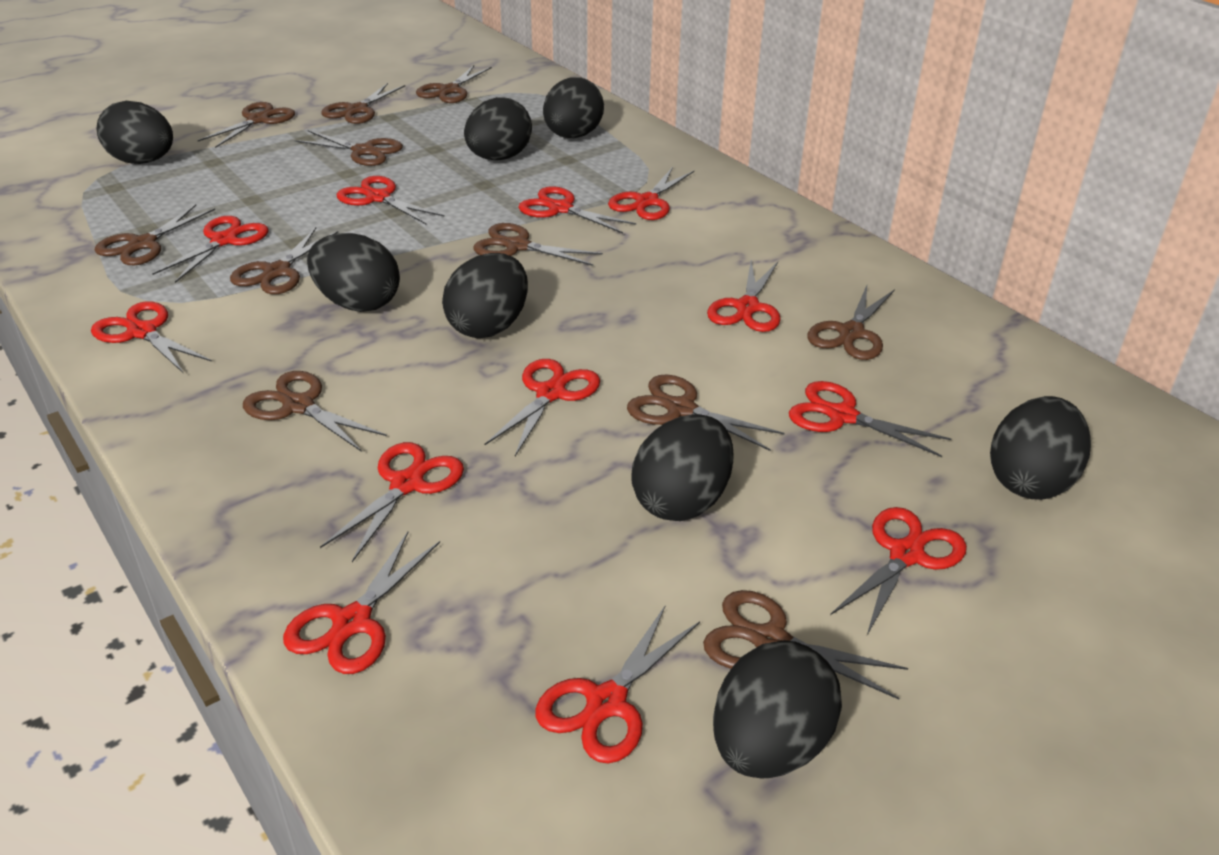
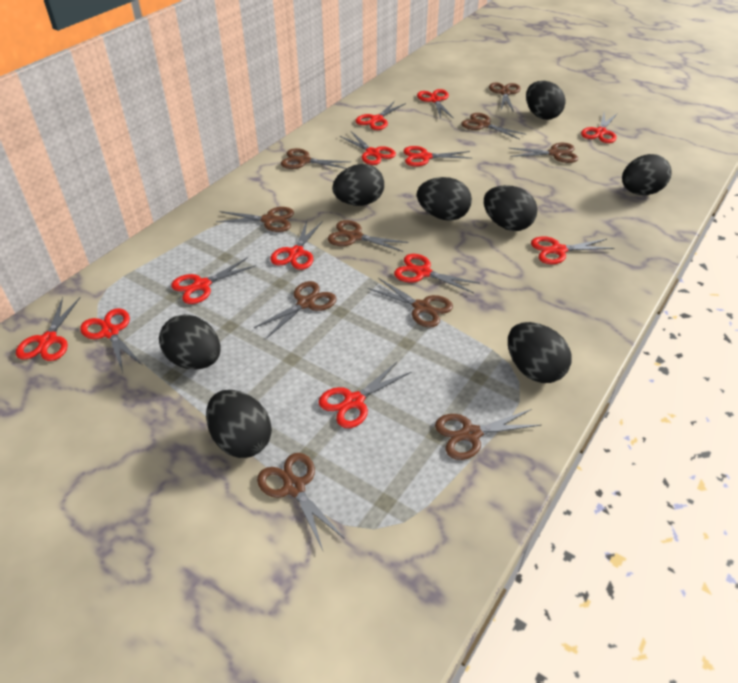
brown scissors: [95,204,215,265] [198,102,295,148] [230,228,338,294] [243,371,387,452] [295,130,403,166] [321,83,405,124] [416,65,492,103] [473,223,603,266] [627,374,785,451] [703,590,908,699] [807,285,895,360] = 11 -> [216,207,294,232] [254,281,337,338] [257,453,345,550] [281,148,351,169] [328,220,409,252] [368,278,453,327] [435,409,542,460] [461,113,526,139] [489,83,521,112] [509,143,578,163] = 10

